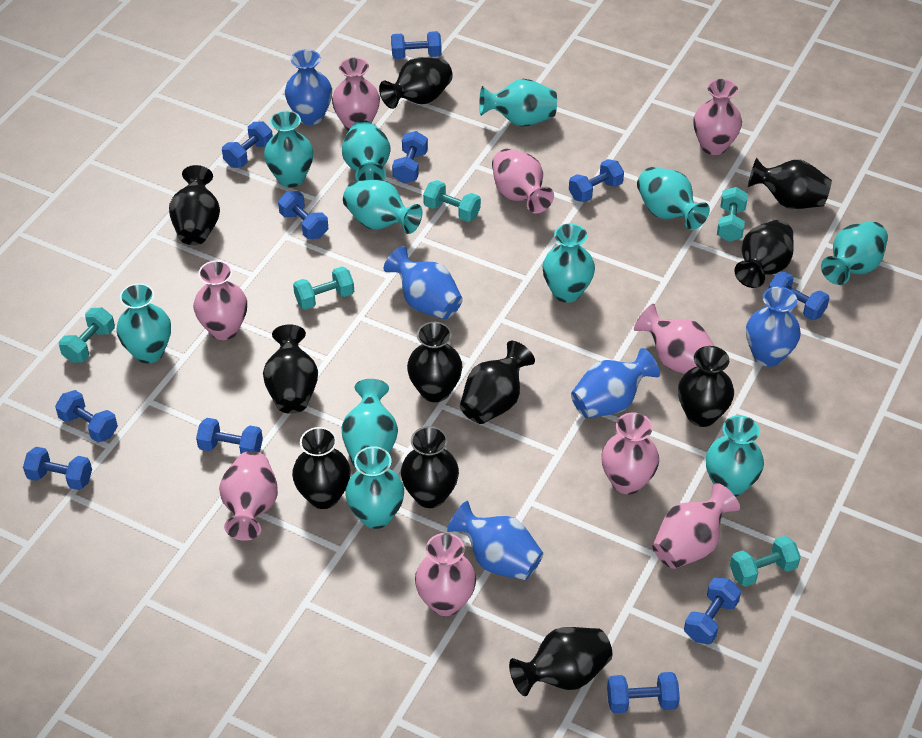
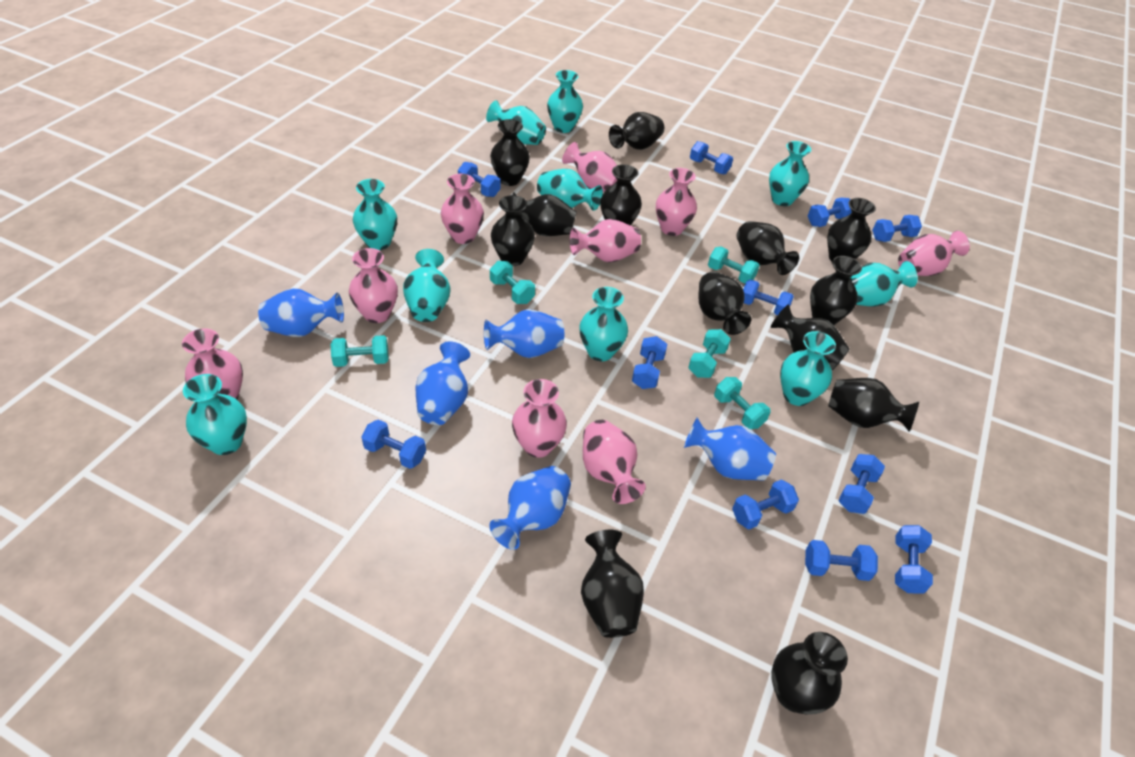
black vase: [169,165,220,245] [263,324,318,414] [292,427,351,509] [379,57,453,109] [401,426,459,508] [407,322,463,402] [460,341,535,424] [509,627,612,696] [678,346,734,427] [735,220,794,288] [748,158,832,209] = 11 -> [490,119,530,186] [491,195,535,266] [513,192,577,236] [581,530,644,638] [600,164,642,226] [609,112,664,150] [698,271,751,335] [736,221,799,275] [771,304,850,370] [771,632,848,715] [810,256,862,325] [827,198,876,261] [828,378,919,432] = 13
turquoise vase: [116,283,171,363] [264,110,313,187] [341,379,398,468] [342,120,391,181] [343,180,422,234] [345,446,404,529] [479,79,557,127] [542,223,595,303] [637,167,710,230] [706,415,764,497] [821,221,888,285] = 11 -> [183,374,247,455] [353,179,397,250] [403,249,451,322] [486,100,546,145] [537,169,603,211] [547,70,583,133] [579,287,628,361] [769,141,811,206] [780,331,836,406] [851,261,918,307] = 10

